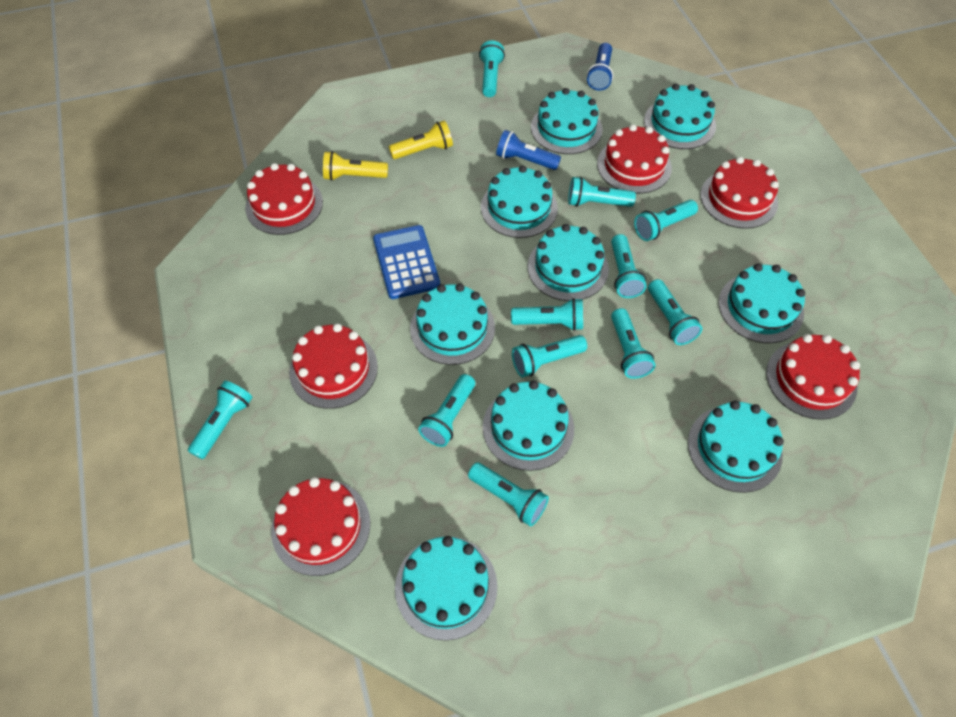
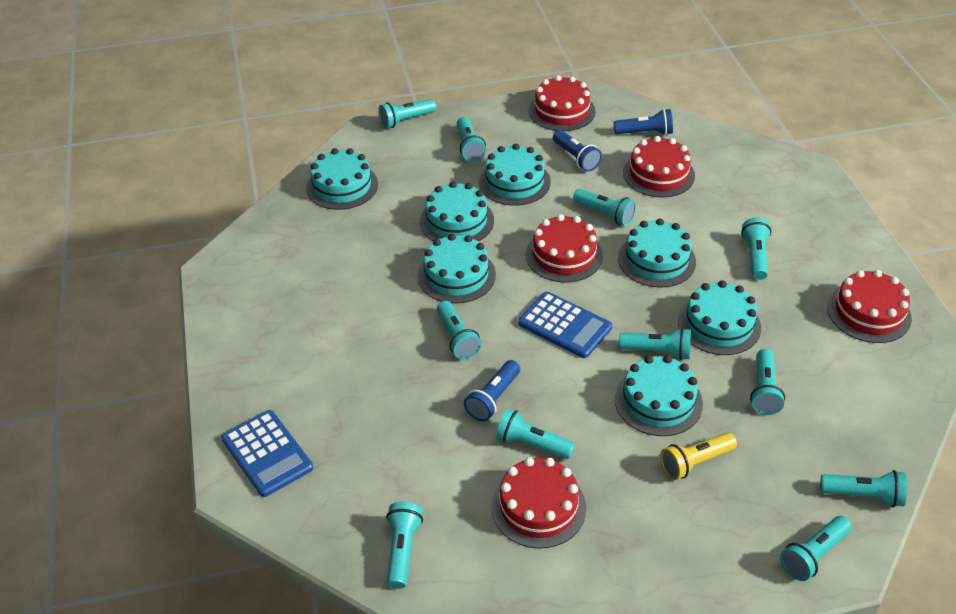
blue calculator: [373,225,440,299] = 1 -> [221,410,313,497] [518,292,612,358] = 2
blue flashlight: [496,130,561,170] [587,43,613,91] = 2 -> [464,360,520,421] [553,130,602,172] [614,109,673,135] = 3
red cake: [245,163,323,235] [271,477,370,576] [289,324,378,409] [597,124,672,194] [700,157,779,229] [766,334,860,420] = 6 -> [491,457,586,549] [526,214,603,282] [529,75,596,131] [623,136,695,198] [827,270,912,343] = 5
turquoise cake: [395,536,497,641] [410,283,495,365] [481,165,558,238] [483,380,574,471] [528,224,609,301] [531,88,603,154] [644,84,716,149] [688,401,784,493] [718,263,805,343] = 9 -> [306,148,378,210] [418,234,496,303] [420,181,494,241] [479,144,551,206] [615,355,703,436] [618,219,696,288] [678,280,761,355] = 7
yellow flashlight: [323,151,388,181] [389,120,453,159] = 2 -> [660,432,737,480] = 1

